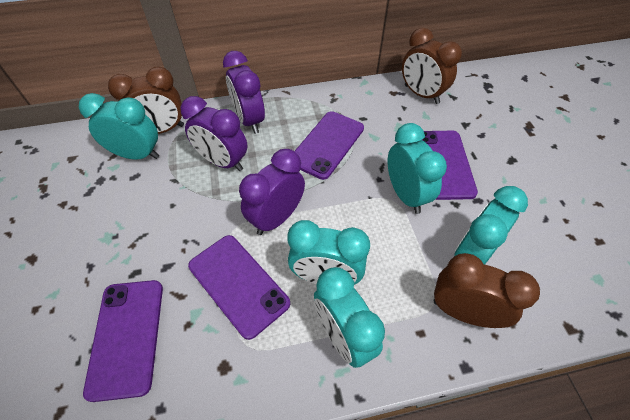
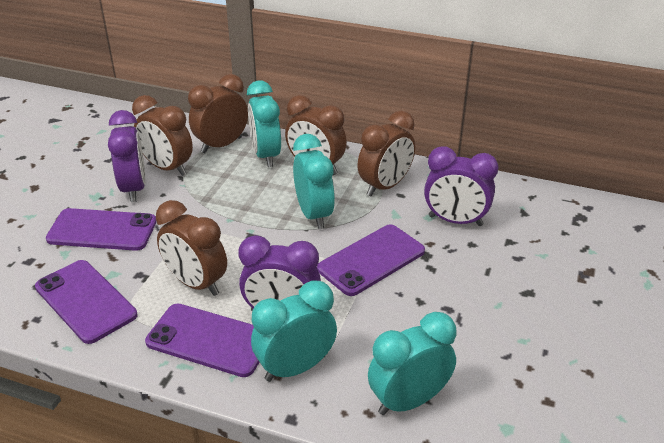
brown clock: [108,66,184,134] [402,28,462,104] [434,253,540,328] = 3 -> [132,95,193,176] [156,200,227,296] [188,74,248,153] [285,95,347,175] [357,111,415,197] = 5
turquoise clock: [78,93,159,160] [287,220,370,285] [314,267,385,368] [388,123,447,214] [454,186,528,265] = 5 -> [247,80,281,167] [251,281,337,382] [293,134,335,229] [368,312,457,415] = 4

